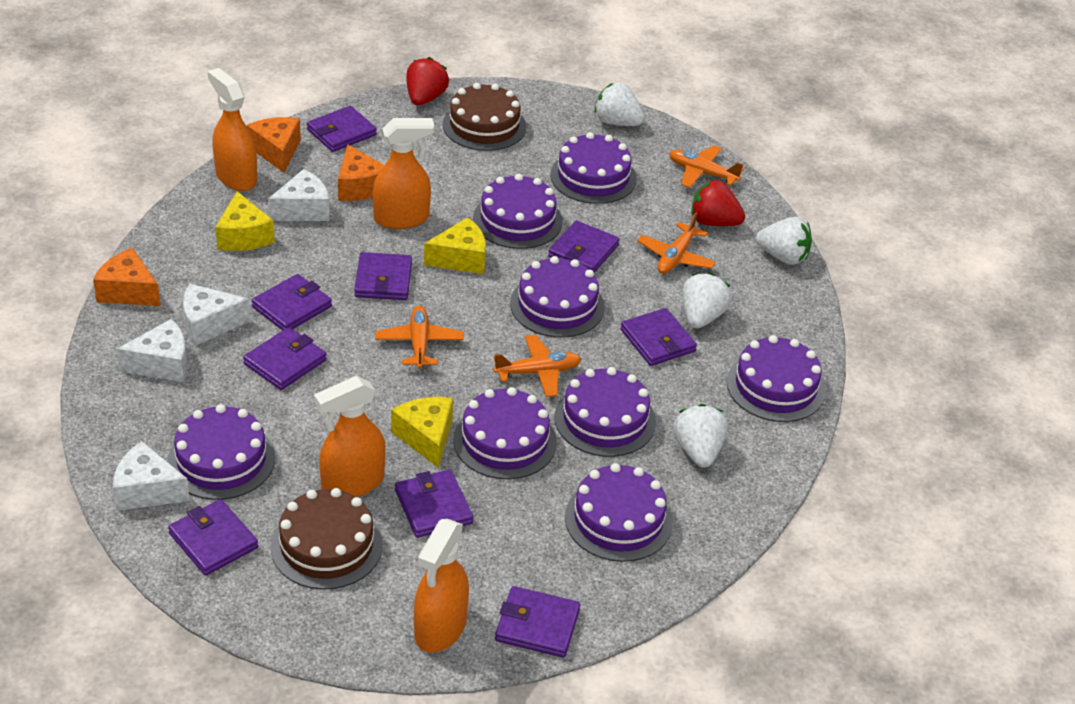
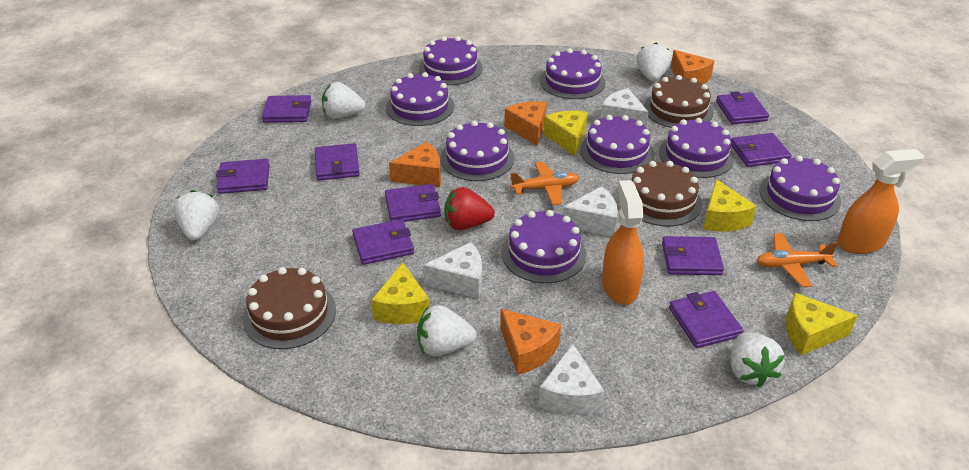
brown cake: [271,488,383,590] [443,83,526,151] = 2 -> [243,267,336,349] [632,161,702,227] [644,75,713,128] = 3
orange cheese: [93,248,160,306] [247,117,301,173] [338,144,384,201] = 3 -> [389,142,441,187] [500,309,561,375] [504,101,547,146] [671,50,715,84] = 4
orange plane: [375,305,464,369] [493,335,582,397] [637,212,716,274] [669,145,744,188] = 4 -> [510,161,579,205] [756,233,838,287] = 2
orange spray bottle: [208,68,257,191] [314,376,386,497] [373,118,435,229] [414,519,469,653] = 4 -> [602,180,644,305] [837,149,924,254] = 2
red strawberry: [406,57,449,106] [691,180,745,226] = 2 -> [444,187,495,230] = 1
white strawberry: [594,82,645,126] [673,404,728,468] [682,273,731,328] [756,217,812,265] = 4 -> [173,190,219,241] [322,82,365,119] [417,305,476,356] [637,43,671,81] [731,333,785,387] = 5
yellow cheese: [215,191,275,251] [391,397,453,468] [424,217,486,274] = 3 -> [371,262,430,324] [543,111,588,156] [703,179,757,232] [786,293,858,355] = 4

